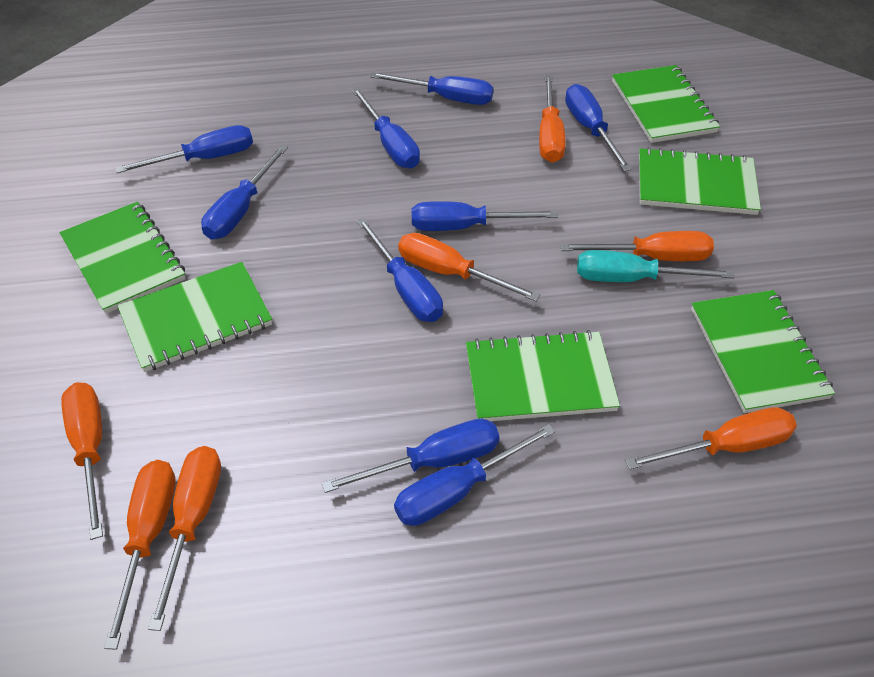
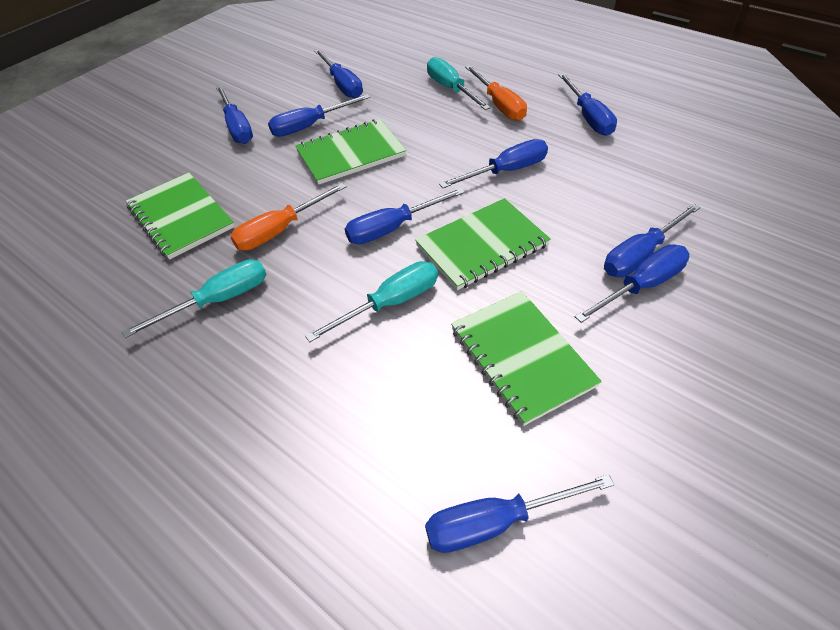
green notebook: [60,202,186,314] [117,262,272,372] [466,330,620,421] [612,65,720,143] [639,147,761,215] [691,290,835,413] = 6 -> [126,173,235,260] [295,119,406,185] [415,198,551,290] [451,291,602,426] = 4
orange screwdriver: [61,382,103,540] [104,460,176,649] [148,446,221,631] [398,233,540,301] [539,75,566,163] [560,231,714,261] [625,407,797,470] = 7 -> [230,183,347,250] [465,65,527,121] = 2
turquoise screwdriver: [577,250,734,282] = 1 -> [122,259,267,338] [305,261,438,342] [427,57,491,110] = 3

